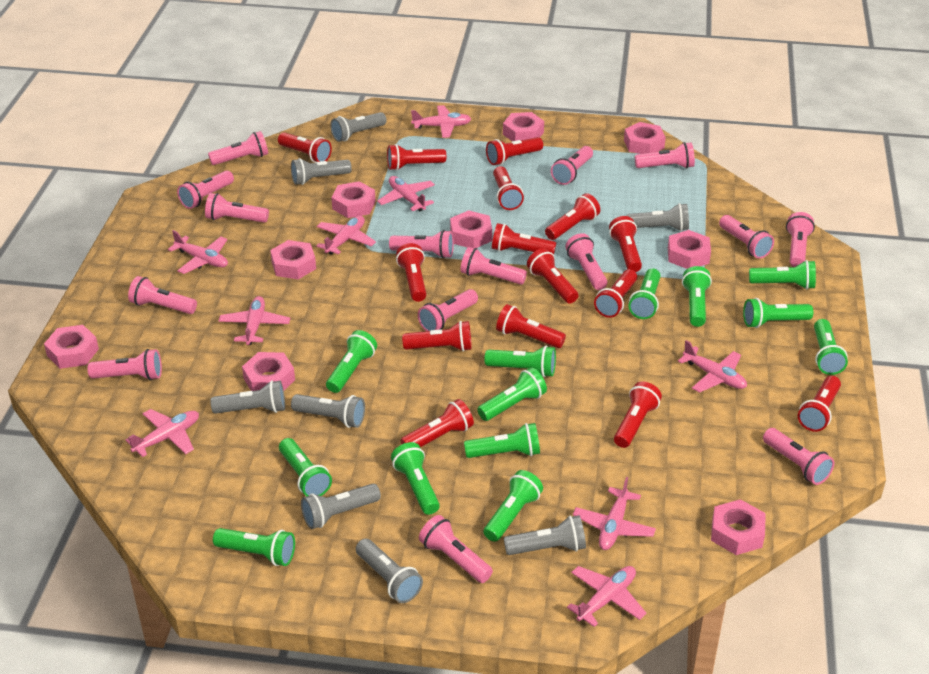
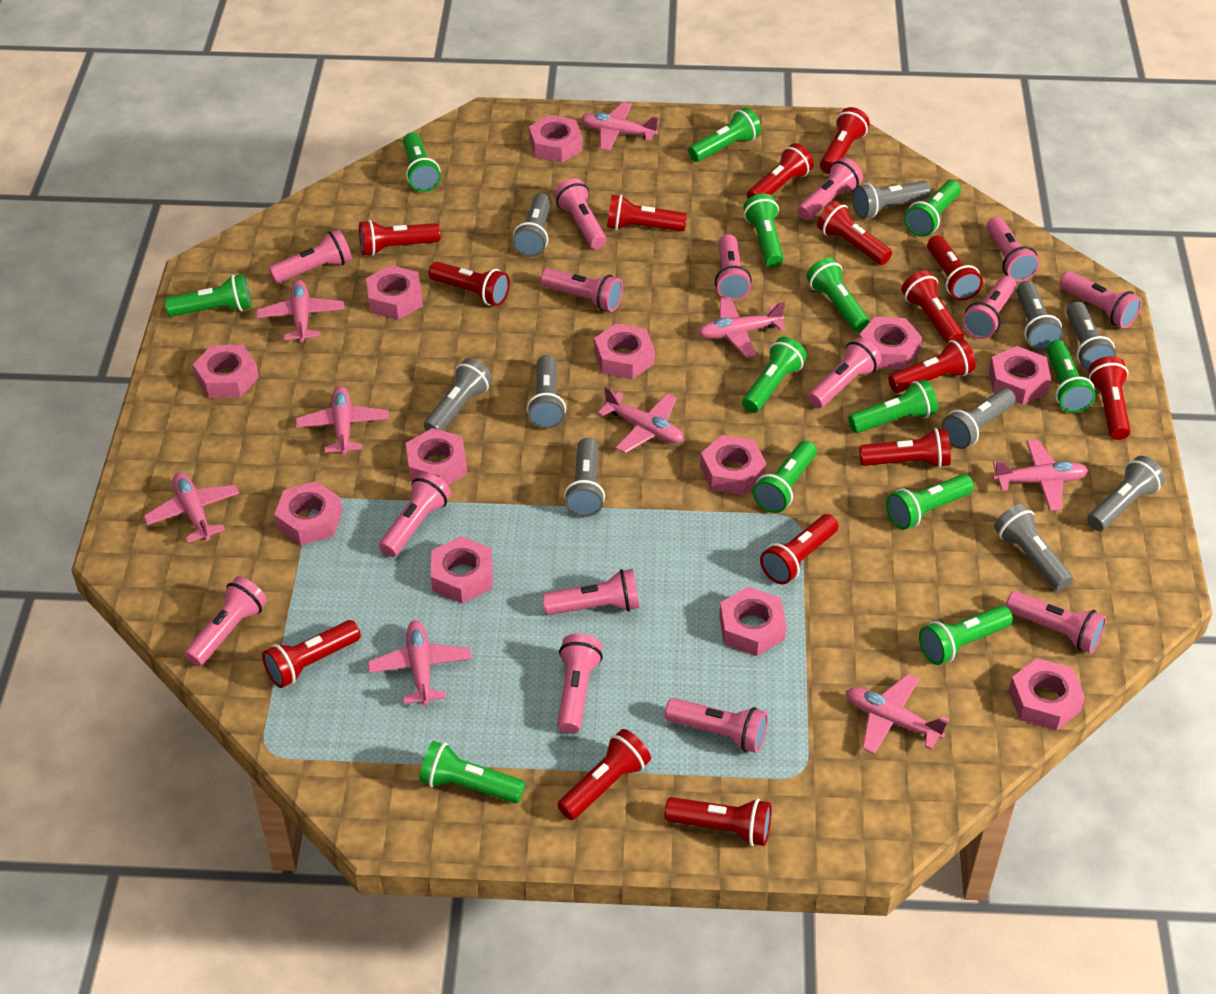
grey flashlight: [210,380,285,414] [291,158,352,185] [291,394,365,428] [301,484,381,529] [330,112,387,142] [356,539,423,603] [504,515,586,555] [626,203,689,231] = 8 -> [424,358,493,431] [512,193,552,257] [527,355,566,429] [564,438,605,517] [852,181,931,218] [941,388,1016,449] [994,504,1073,591] [1017,281,1063,350] [1067,301,1116,371] [1087,456,1165,531] = 10
pink nut: [44,325,99,369] [242,352,295,391] [270,240,316,279] [331,181,376,218] [450,210,492,248] [503,112,544,141] [624,122,666,154] [668,230,711,269] [711,499,766,555] = 9 -> [193,344,259,398] [274,481,342,545] [366,265,423,320] [406,428,467,485] [431,536,493,603] [529,115,582,163] [594,323,655,379] [700,435,766,495] [719,587,786,656] [859,317,922,370] [989,346,1051,405] [1009,658,1085,731] = 12

